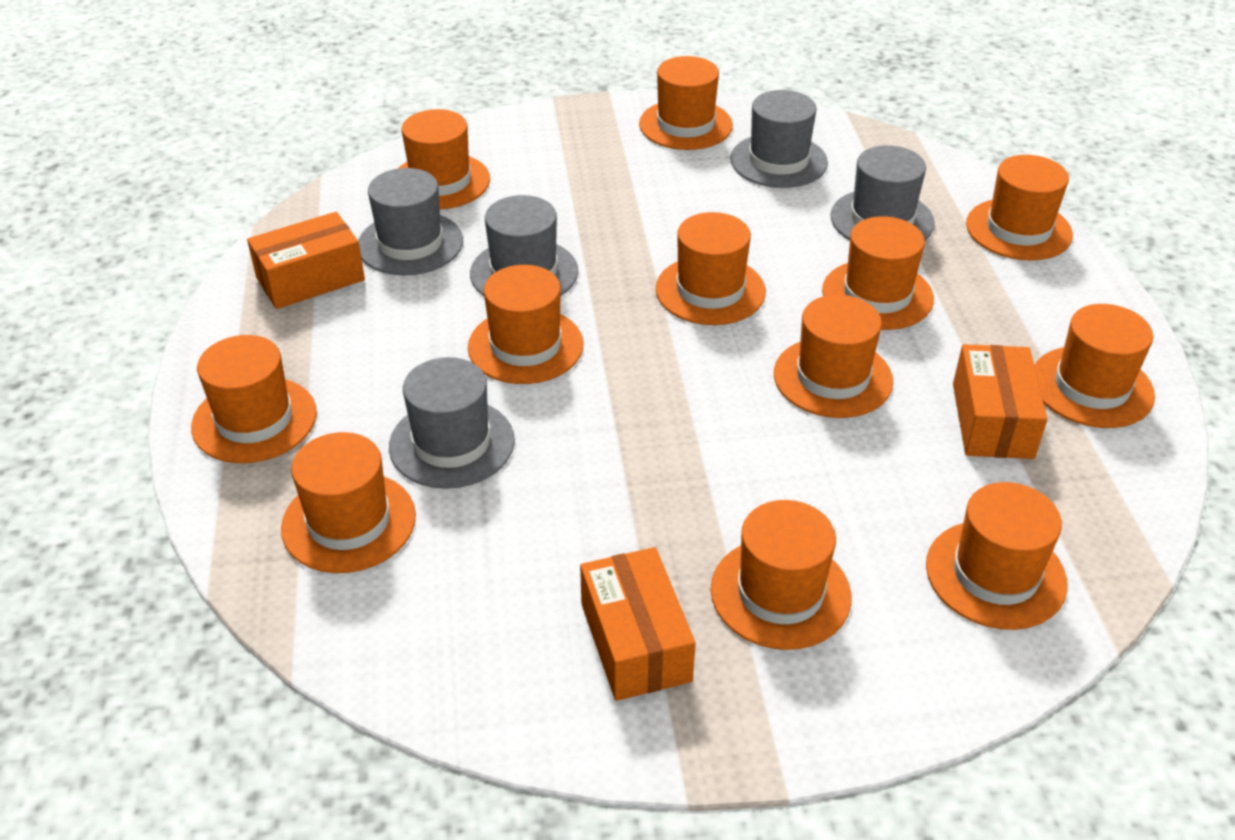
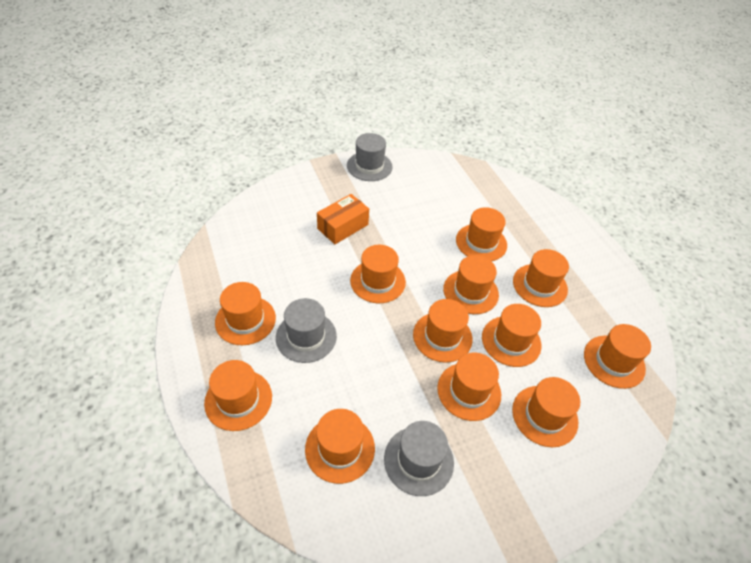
grey hat: [358,168,463,275] [389,357,515,489] [470,195,578,296] [730,90,828,188] [830,145,935,240] = 5 -> [276,298,337,363] [347,133,393,181] [384,421,454,496] = 3
orange box: [247,212,365,309] [580,547,695,701] [953,344,1047,459] = 3 -> [317,194,369,244] = 1

